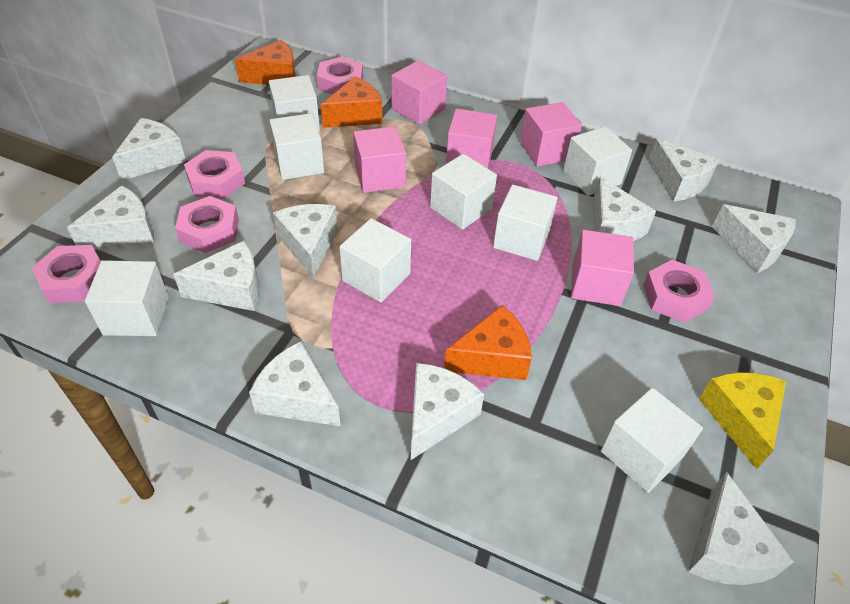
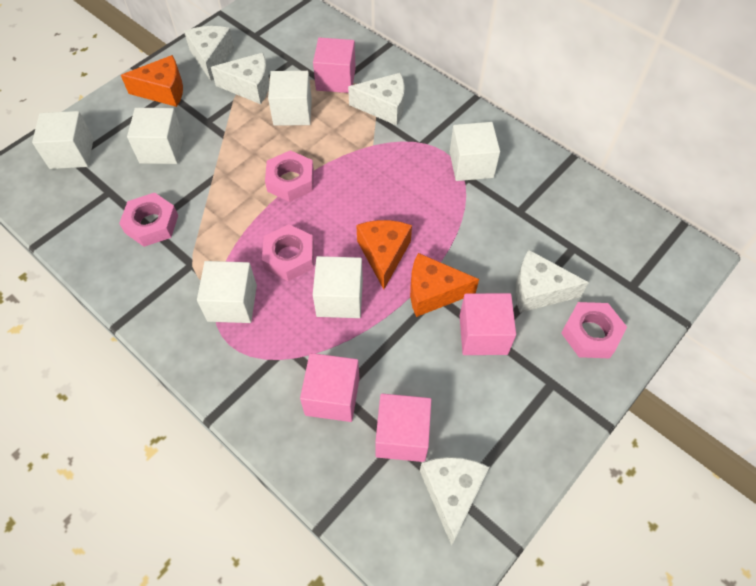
pink cube: [353,126,406,193] [391,60,447,125] [446,109,497,168] [520,102,582,167] [571,230,634,306] = 5 -> [300,353,359,422] [313,38,356,93] [375,394,431,462] [460,293,516,355] = 4
pink nut: [32,245,101,303] [175,196,239,253] [184,150,245,199] [317,57,363,95] [643,260,715,323] = 5 -> [119,193,178,247] [262,224,314,281] [265,150,314,202] [561,302,627,358] = 4
white cheese: [67,185,154,250] [112,118,186,181] [173,241,259,311] [249,342,341,426] [273,204,338,278] [411,363,484,460] [593,177,656,241] [649,139,720,202] [688,472,794,585] [712,204,796,273] = 10 -> [184,26,234,81] [211,53,269,104] [348,73,405,126] [420,457,489,545] [515,250,589,313] = 5
white cube: [85,260,169,336] [269,75,320,132] [269,113,324,180] [339,218,411,302] [430,154,497,230] [493,185,558,261] [563,126,632,196] [601,388,703,493] = 8 -> [32,111,94,169] [127,108,184,164] [197,261,257,323] [268,71,312,126] [313,256,363,318] [450,122,500,181] = 6
yellow cheese: [699,372,786,469] = 1 -> none = 0

